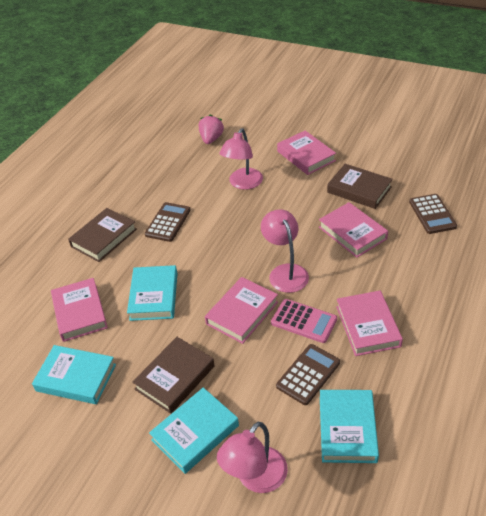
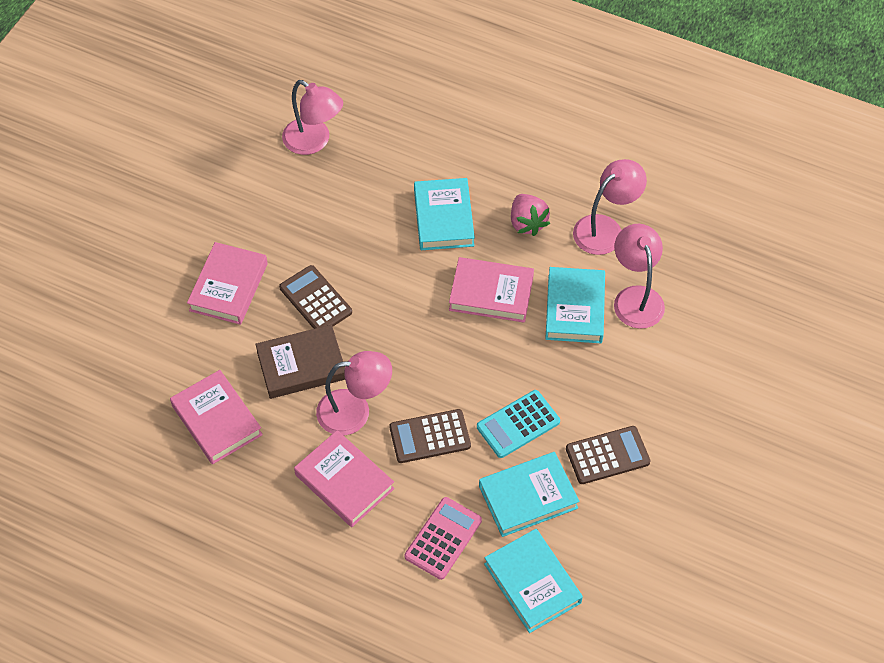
brown book: [68,208,137,262] [132,337,215,414] [327,164,393,209] = 3 -> [255,325,345,399] = 1
pink book: [51,278,108,342] [205,277,278,344] [277,131,336,175] [319,202,388,258] [336,291,403,356] = 5 -> [170,370,263,464] [187,242,268,325] [294,430,395,527] [449,257,534,323] = 4
pink lamp: [217,422,288,493] [219,128,263,190] [261,209,309,293] = 3 -> [282,80,343,155] [316,351,392,435] [573,159,647,255] [614,224,665,329] = 4
turquoise calculator: none = 0 -> [477,390,560,458] = 1

